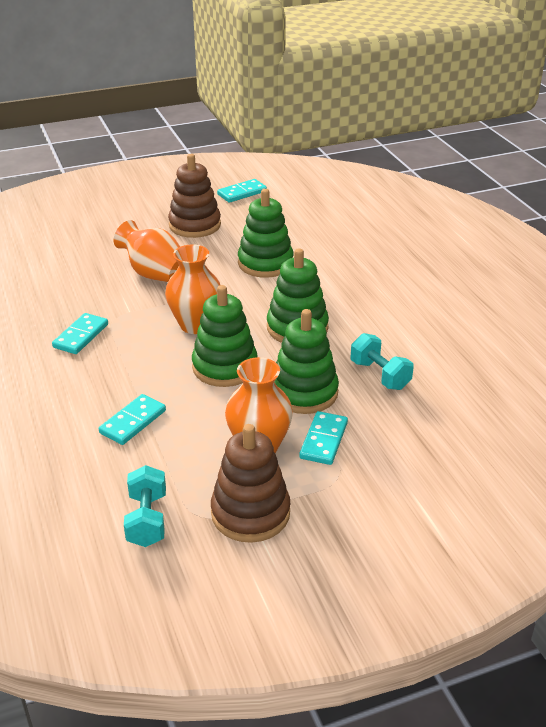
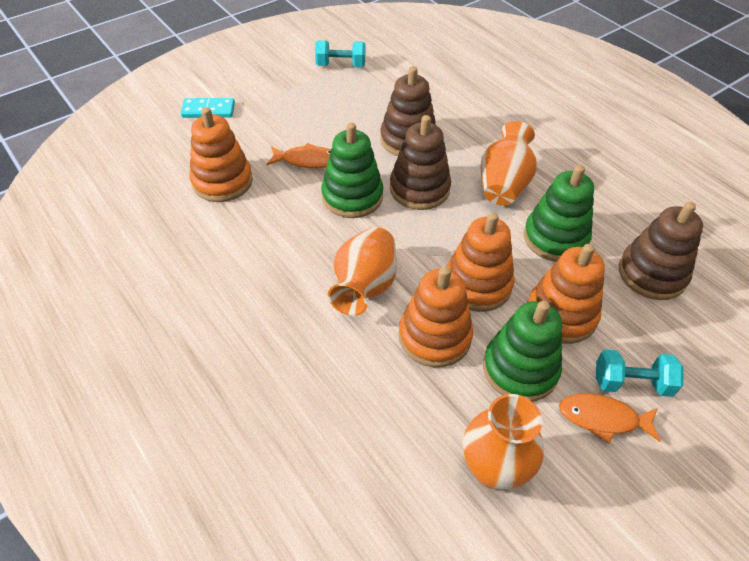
brown stacking toy: [168,154,221,238] [211,424,290,543] = 2 -> [380,66,436,156] [390,115,451,210] [619,202,703,300] = 3
green stacking toy: [192,285,258,387] [238,189,294,278] [267,248,329,343] [274,309,339,414] = 4 -> [321,123,383,218] [483,301,562,402] [524,165,594,262] = 3
orange fish: none = 0 -> [267,143,331,168] [559,393,661,444] = 2
orange stacking toy: none = 0 -> [189,107,253,202] [399,266,473,368] [446,212,515,312] [527,244,605,344] = 4
turquoise domino: [52,313,108,354] [99,394,166,445] [217,179,267,203] [299,411,348,465] = 4 -> [181,98,235,118] = 1

